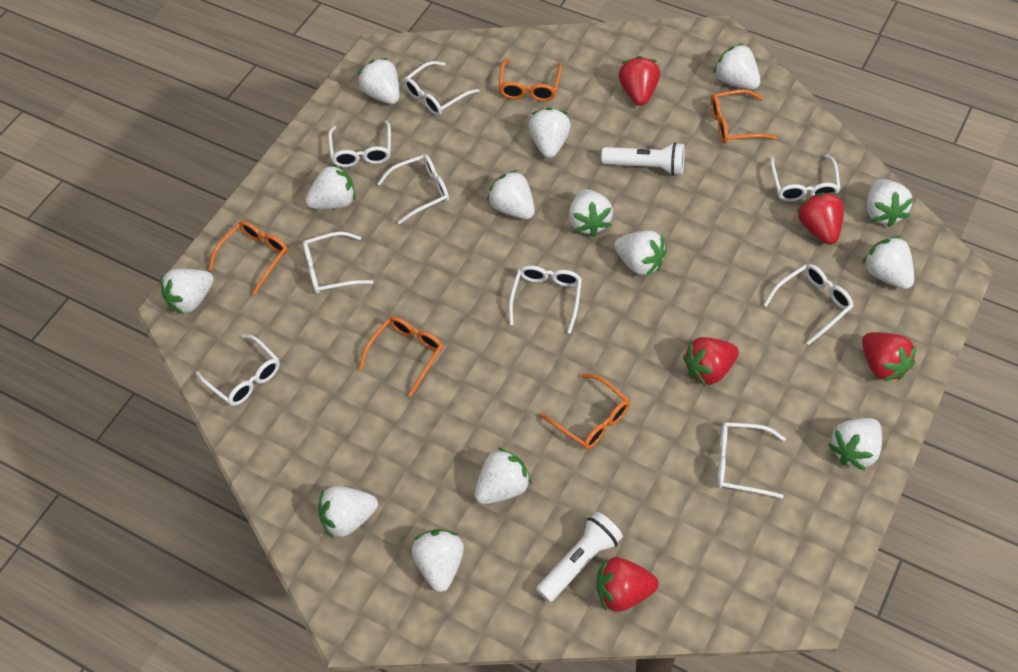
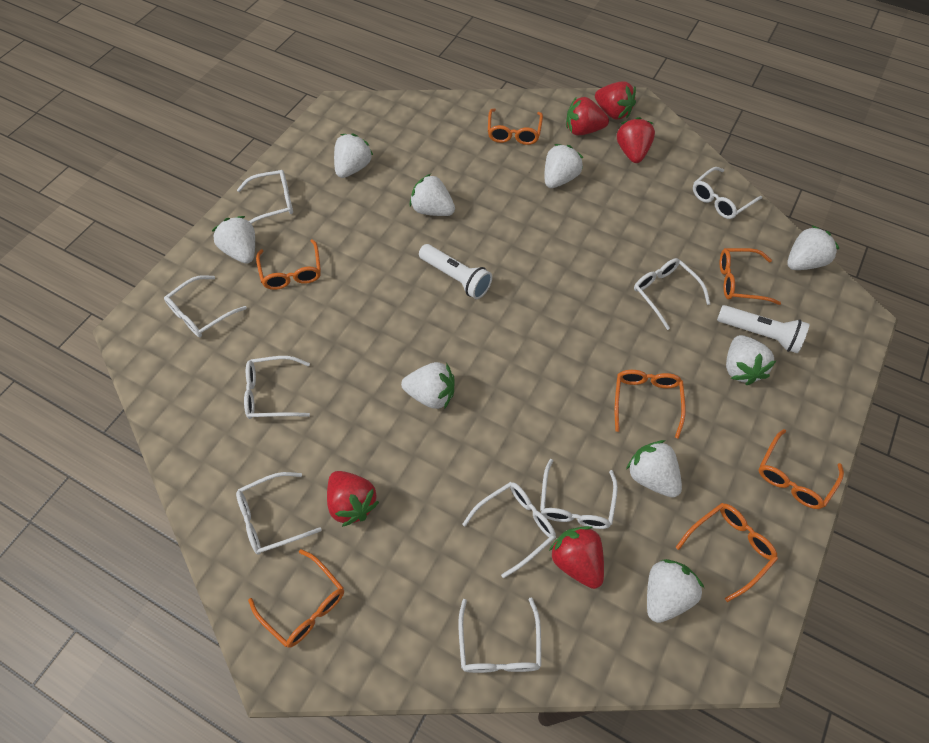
orange glasses: [209,221,288,295] [359,316,443,397] [498,59,562,101] [540,374,630,449] [711,89,777,144] = 5 -> [248,549,344,648] [256,239,321,290] [488,108,543,145] [615,370,686,439] [676,503,778,602] [720,248,781,305] [758,429,844,509] = 7
white strawberry: [160,269,214,314] [305,164,356,209] [318,486,378,538] [358,58,400,104] [412,529,464,592] [475,448,532,504] [487,170,535,219] [528,108,571,158] [569,189,613,237] [614,231,666,277] [714,43,760,90] [828,418,882,470] [862,236,914,289] [867,179,913,227] = 14 -> [212,216,255,264] [334,133,373,178] [401,362,455,409] [410,174,455,216] [545,144,583,188] [626,440,682,497] [647,559,704,623] [726,335,776,385] [787,225,839,270] = 9

